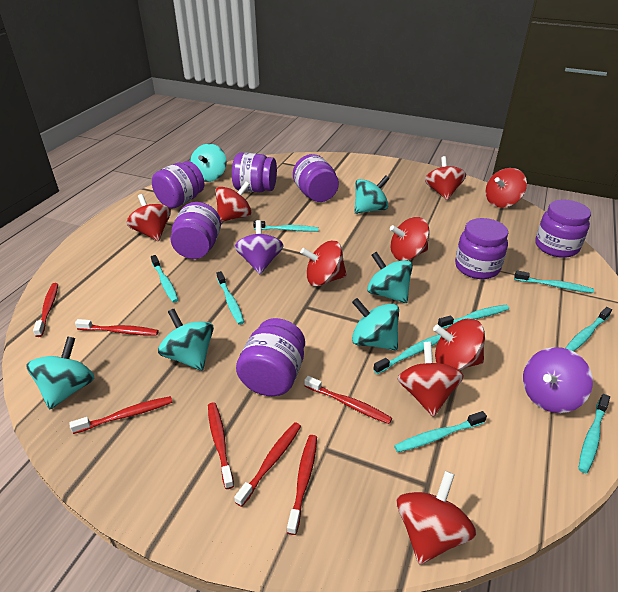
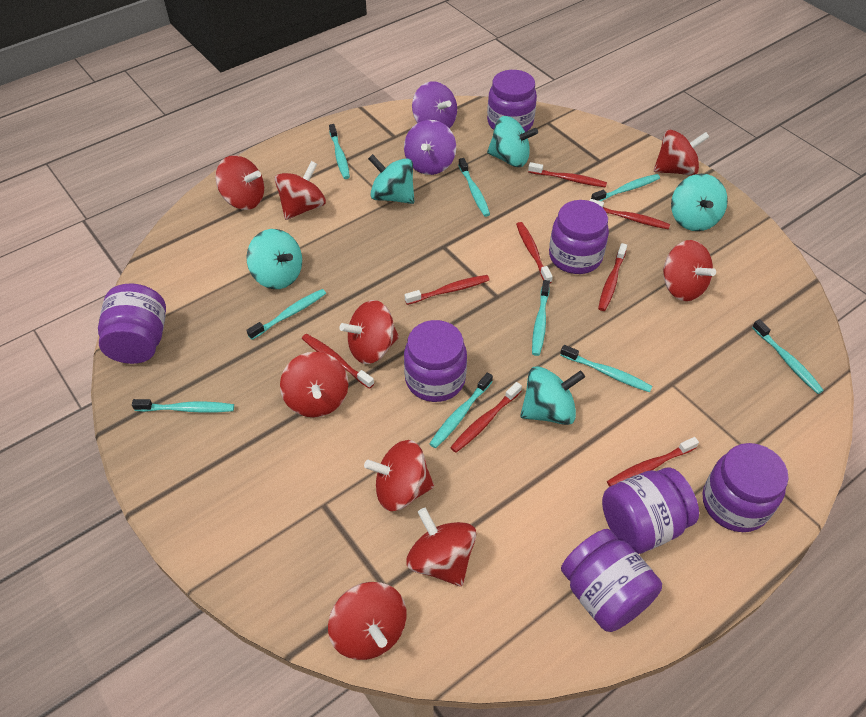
red toothbrush: [33,283,58,337] [69,396,173,434] [75,319,159,335] [208,402,234,489] [234,422,301,507] [287,435,317,535] [305,376,392,424] = 7 -> [302,334,374,389] [405,275,489,305] [450,382,522,453] [516,222,553,283] [528,162,607,187] [590,199,670,230] [598,243,627,311] [607,437,699,487] = 8
turquoise spinning top: [26,336,94,409] [158,309,214,371] [190,143,227,182] [352,298,399,350] [355,176,389,214] [367,251,413,303] = 6 -> [246,229,302,289] [368,154,414,204] [487,116,538,167] [520,366,585,425] [671,174,728,231] = 5

